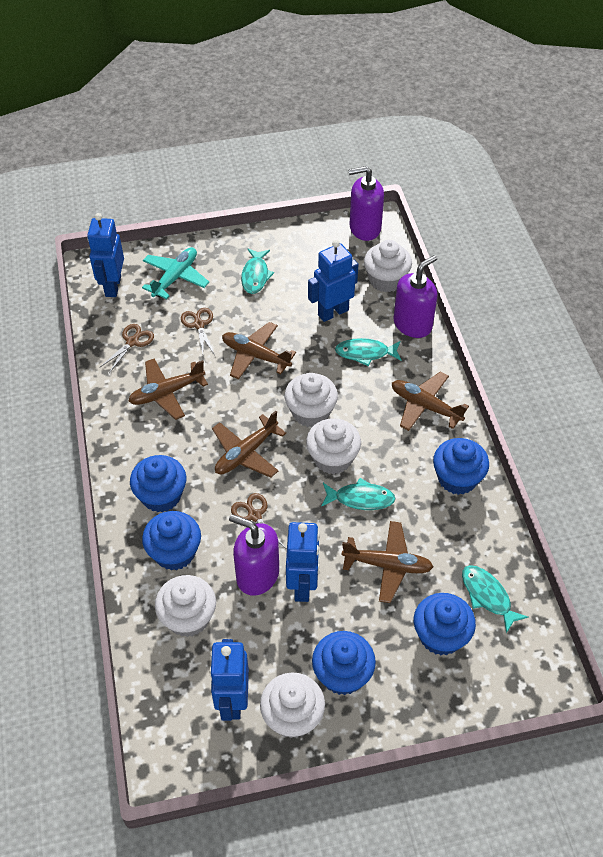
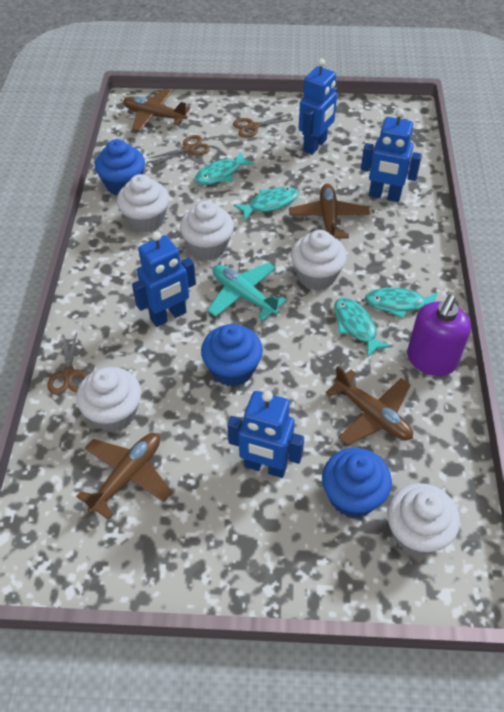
blue cupcake: [130,455,186,512] [142,511,201,570] [312,631,376,695] [414,593,476,655] [433,438,489,495] = 5 -> [95,139,145,195] [201,324,263,387] [322,448,392,518] = 3
brown plane: [129,359,208,420] [212,411,286,478] [222,322,296,379] [341,521,433,603] [392,371,469,431] = 5 -> [76,433,172,520] [123,89,190,131] [289,184,370,239] [326,366,413,445] = 4
purple soap dispenser: [229,514,279,596] [348,166,384,241] [393,255,438,338] = 3 -> [407,294,471,376] = 1

